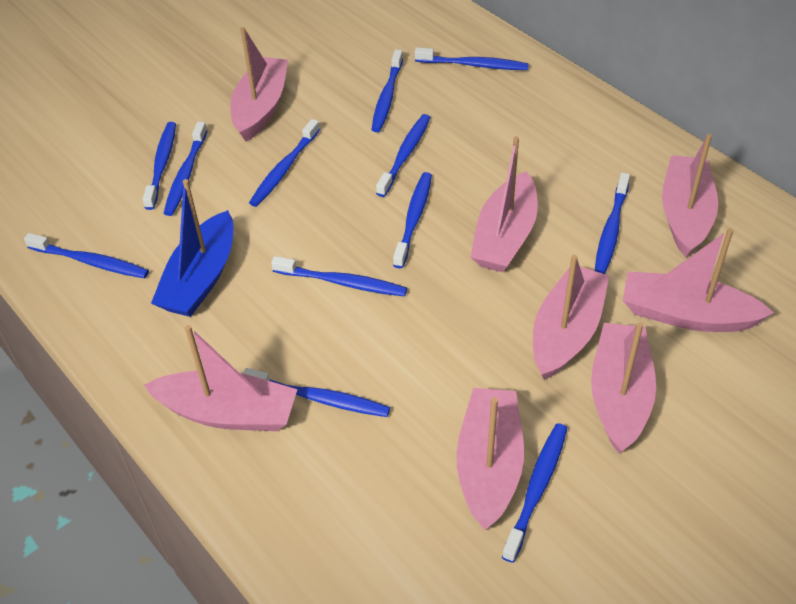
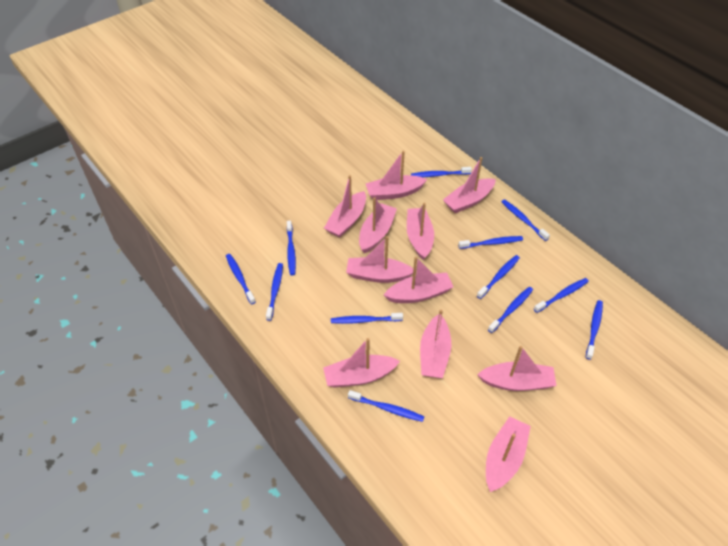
blue boat: [151,179,233,317] = 1 -> none = 0
pink boat: [144,325,297,431] [230,27,288,142] [456,388,524,530] [471,136,538,272] [533,255,609,380] [591,322,656,454] [623,228,774,332] [662,134,718,257] = 8 -> [323,338,400,388] [324,175,366,237] [346,236,413,283] [359,197,397,253] [366,151,427,200] [384,256,453,303] [407,203,434,260] [420,309,451,378] [443,157,496,213] [477,346,557,391] [486,416,531,492] = 11

